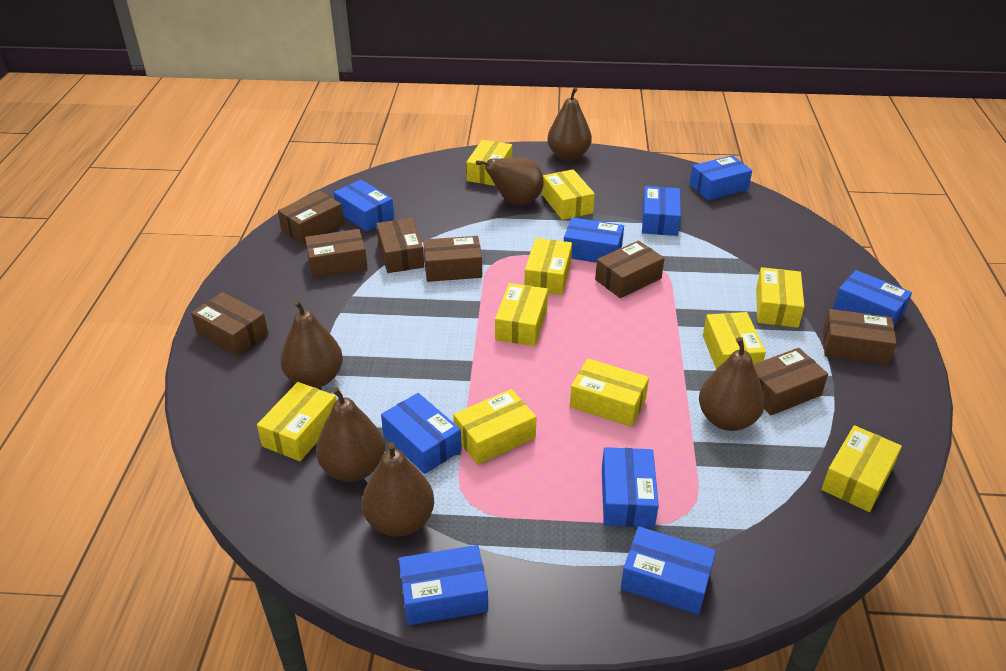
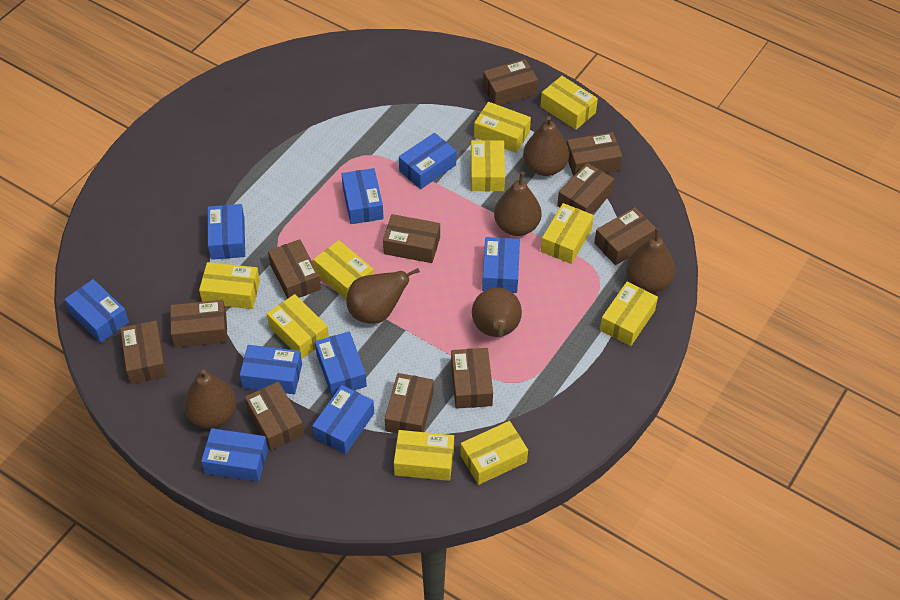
brown box: [191,292,268,356] [278,191,344,244] [305,229,368,278] [376,218,424,273] [423,236,482,282] [595,240,664,298] [753,348,828,415] [823,309,897,365] = 8 -> [120,321,167,384] [170,300,227,348] [245,381,304,451] [268,239,321,299] [383,214,440,263] [385,373,434,434] [451,348,493,409] [483,59,538,106] [557,163,614,214] [567,132,622,177] [594,207,656,265] = 11

